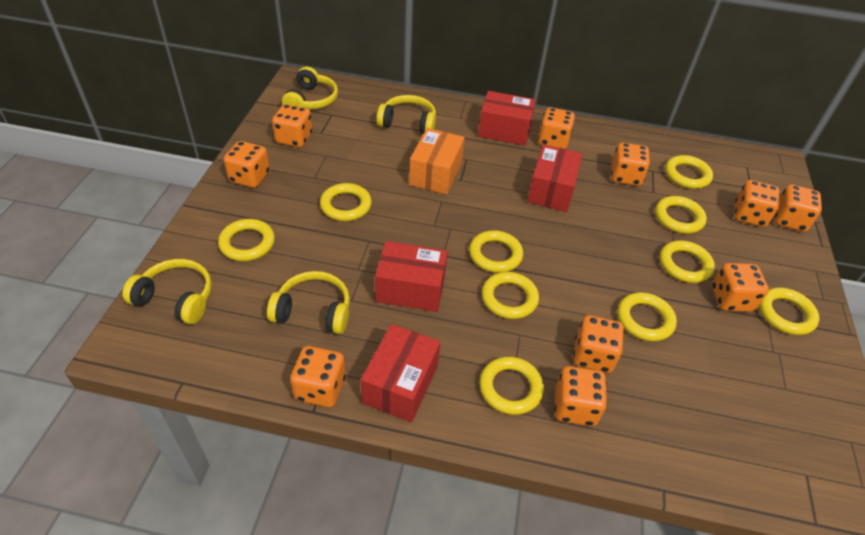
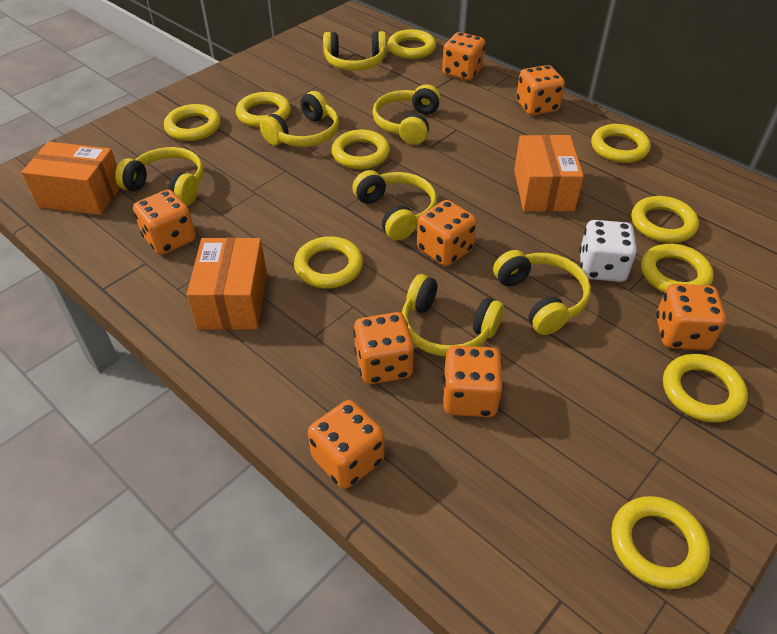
orange box: [409,128,465,194] = 1 -> [22,141,120,215] [187,237,267,330] [514,135,584,212] = 3
orange dice: [224,141,270,188] [272,104,312,147] [290,346,346,407] [538,107,575,149] [554,366,607,426] [573,315,624,373] [611,142,650,186] [712,263,769,312] [735,180,780,227] [775,184,822,232] = 10 -> [133,189,196,255] [308,400,384,489] [353,312,414,384] [417,200,477,266] [442,32,485,81] [443,346,503,417] [516,65,565,116] [656,284,726,350] = 8
red box: [361,324,441,422] [375,241,447,312] [478,91,536,146] [527,144,583,212] = 4 -> none = 0
white dice: none = 0 -> [579,220,637,282] = 1
yellow headphones: [122,259,212,324] [267,271,350,334] [282,67,338,109] [377,95,436,134] = 4 -> [115,147,204,206] [260,91,339,147] [323,31,386,71] [352,170,437,240] [372,84,441,145] [402,274,504,356] [493,250,591,335] = 7

